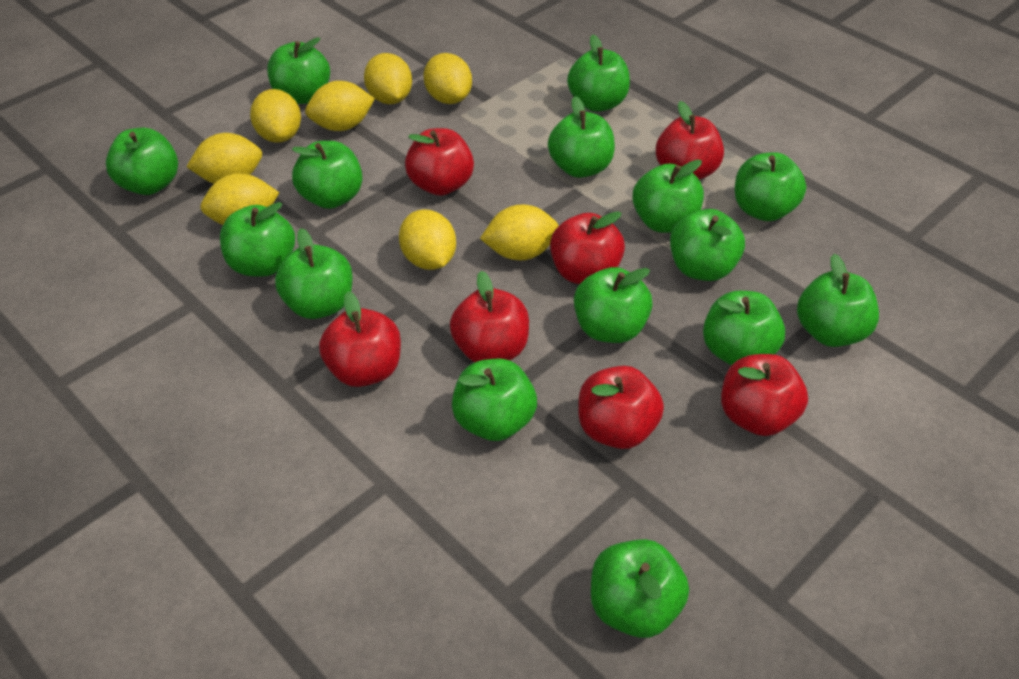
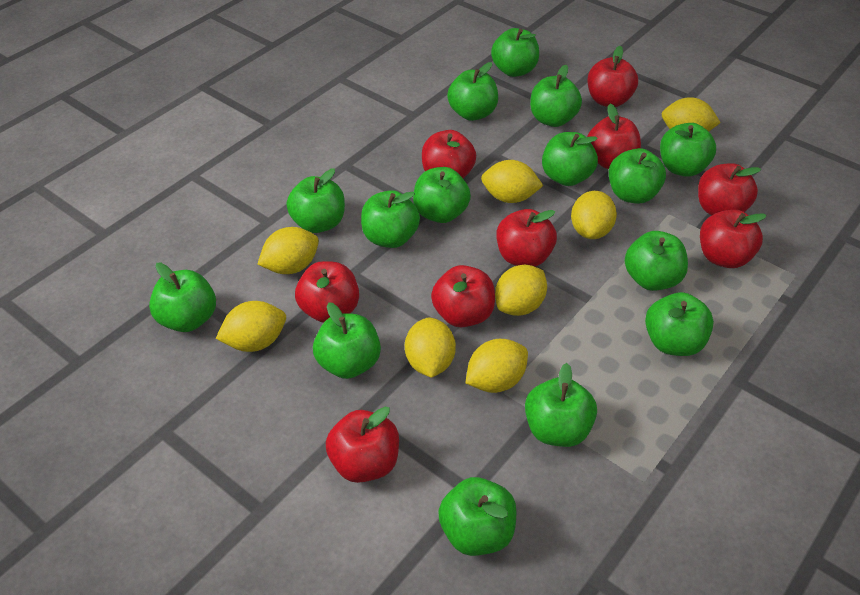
red apple: [319,291,401,387] [405,128,474,196] [450,271,529,362] [550,211,625,284] [578,366,664,449] [656,101,724,180] [721,354,808,436] = 7 -> [295,261,359,323] [326,407,399,483] [422,130,476,178] [431,265,495,328] [497,209,557,267] [587,46,638,107] [587,104,641,169] [698,163,761,215] [700,210,767,268] = 9

